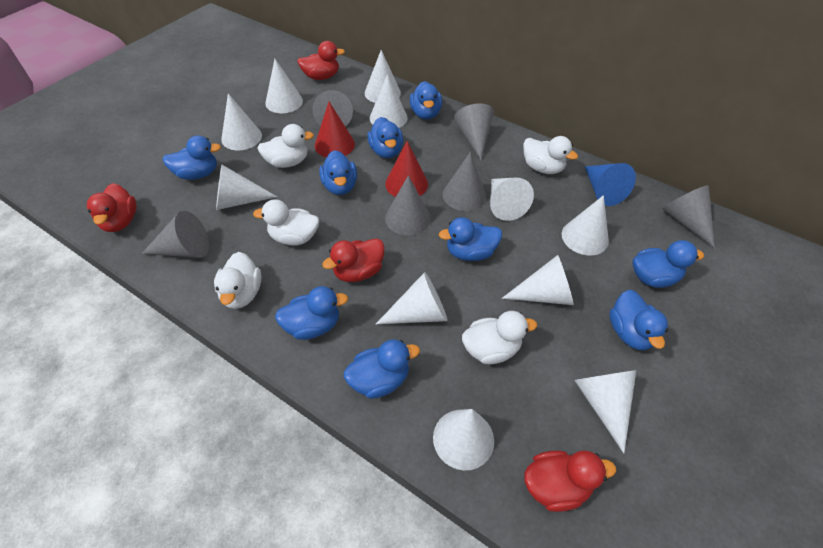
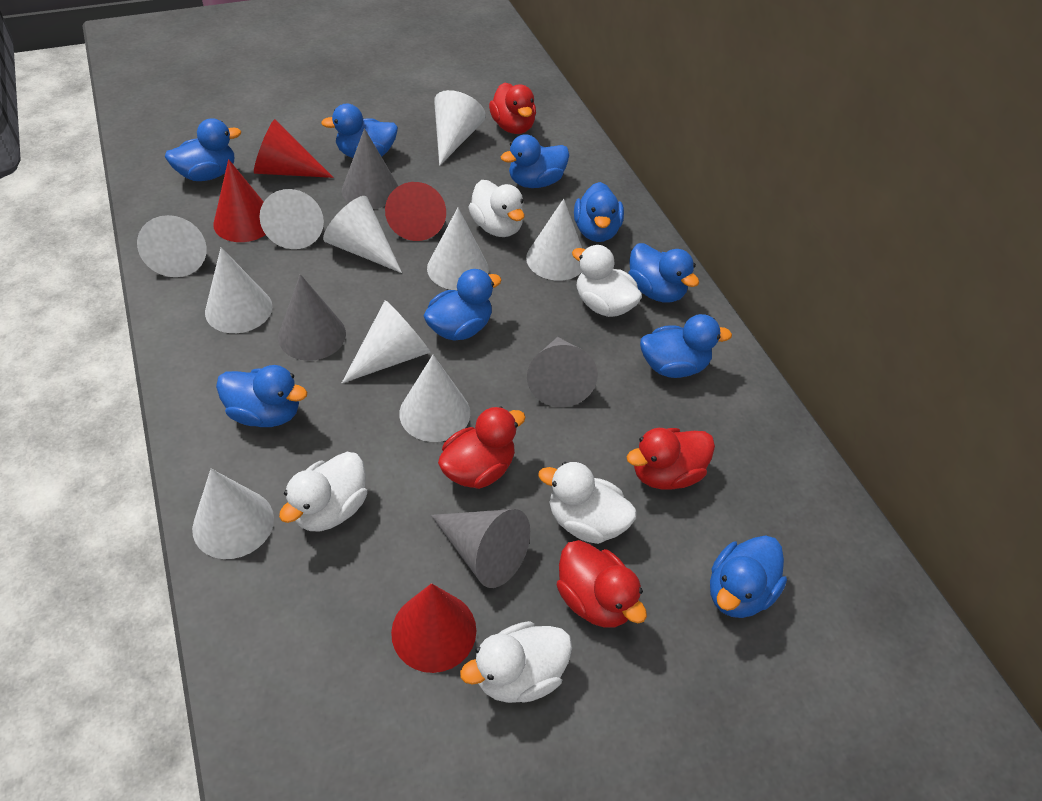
blue cone: [585,163,636,206] = 1 -> none = 0
grey cone: [142,211,209,258] [313,90,353,127] [385,175,430,236] [443,152,486,211] [454,103,494,160] [662,185,715,249] = 6 -> [278,274,346,361] [342,128,398,209] [431,509,530,588] [527,337,598,407] = 4
red cone: [315,102,355,158] [385,141,428,197] = 2 -> [213,159,266,242] [254,119,334,178] [385,182,446,241] [391,583,476,673] = 4
white cone: [216,164,277,210] [221,94,262,150] [265,59,303,113] [365,50,401,103] [370,74,408,128] [376,272,447,324] [433,409,494,470] [490,178,534,221] [502,255,574,305] [562,195,609,256] [574,370,636,453] = 11 -> [137,215,207,277] [192,469,274,559] [205,247,272,333] [259,189,324,249] [323,196,402,273] [342,300,431,383] [399,355,470,442] [427,208,489,290] [434,90,486,166] [526,199,582,281] = 10

